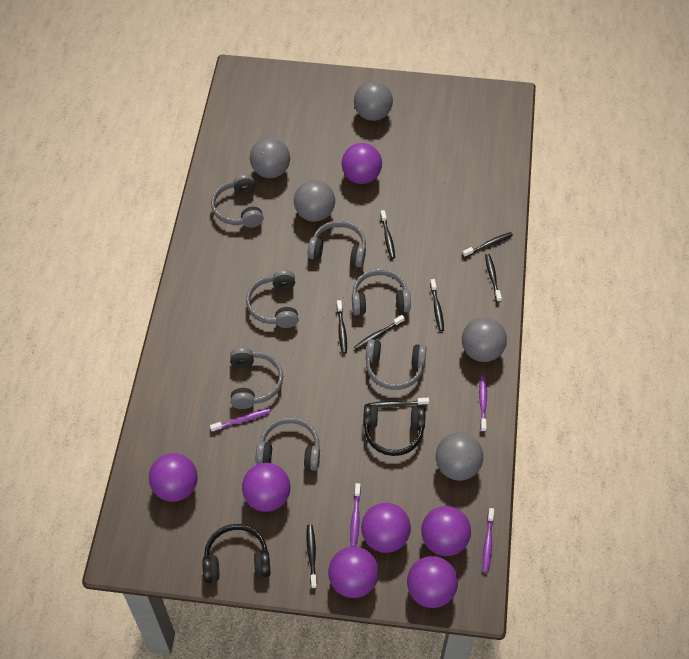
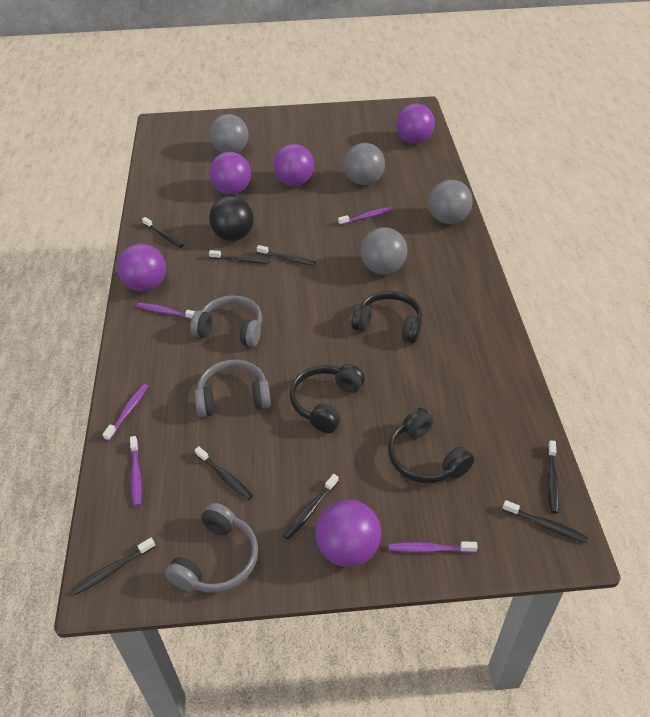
black ball: none = 0 -> [209,196,254,241] = 1
black headphones: [202,524,271,583] [363,404,426,456] = 2 -> [290,364,365,433] [351,291,422,343] [388,408,474,483] = 3
grey ball: [250,137,290,178] [294,180,335,222] [354,81,393,121] [435,432,483,481] [462,317,507,362] = 5 -> [210,114,249,153] [344,143,385,185] [360,227,408,275] [428,180,473,224] = 4
grey headphones: [211,174,264,228] [230,347,283,409] [246,270,299,328] [256,417,320,471] [307,221,366,267] [352,269,411,315] [366,339,427,390] = 7 -> [165,503,258,593] [190,295,262,347] [195,360,271,417] = 3
purple ball: [149,453,198,502] [242,463,290,512] [328,546,379,598] [342,143,382,184] [361,503,411,553] [407,556,458,608] [421,506,471,556] = 7 -> [117,244,166,291] [210,152,251,194] [273,144,314,186] [315,500,381,567] [396,104,435,144] = 5
purple toothbrush: [210,408,271,432] [350,483,361,547] [479,376,487,432] [482,508,494,573] = 4 -> [103,384,148,441] [130,436,142,507] [137,303,196,320] [338,207,392,225] [389,542,478,553] = 5

